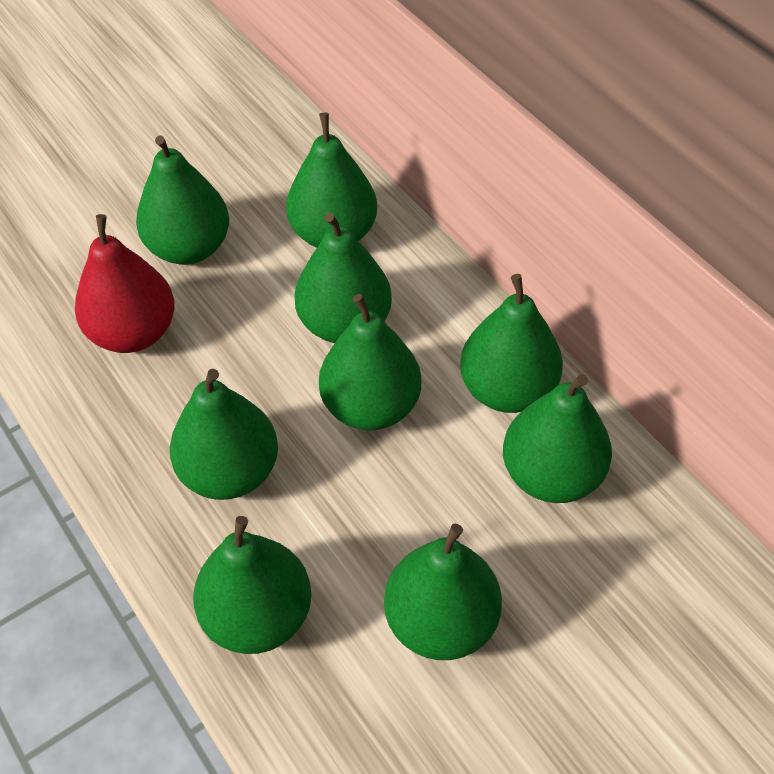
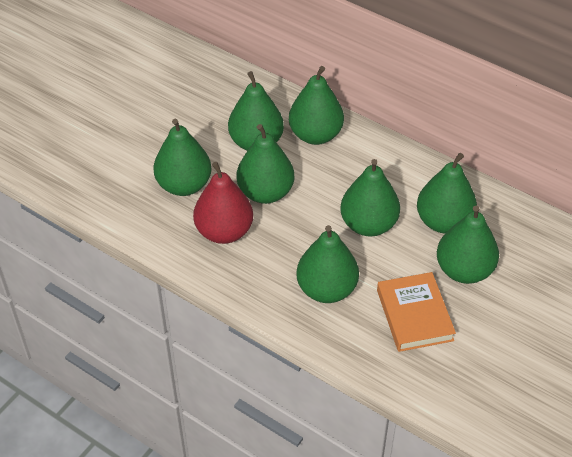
green pear: [136,135,229,265] [170,369,278,500] [193,516,312,654] [286,113,377,248] [294,213,392,343] [319,294,421,430] [384,523,502,660] [460,274,563,413] [503,374,612,503] = 9 -> [153,119,212,196] [228,71,284,150] [237,124,294,204] [289,66,344,145] [296,225,359,303] [340,159,400,237] [417,153,477,233] [437,206,499,284] = 8
orange book: none = 0 -> [377,272,456,352] = 1

